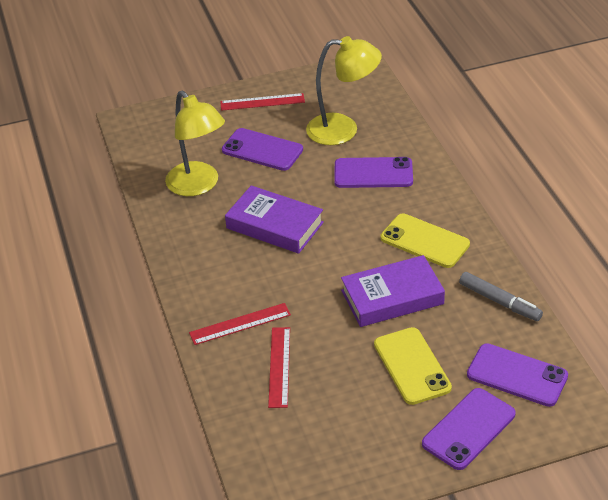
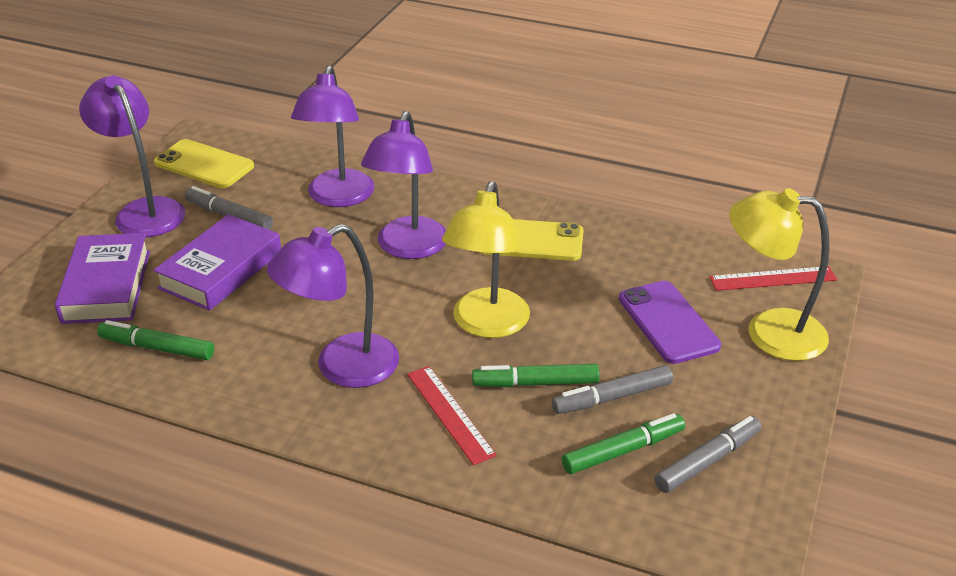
green marker: none = 0 -> [97,320,214,360] [472,364,600,387] [562,413,685,474] = 3
grey marker: [459,272,543,321] = 1 -> [185,186,273,230] [552,365,673,414] [655,416,762,493] = 3
purple lamp: none = 0 -> [79,76,185,237] [267,224,399,388] [291,65,374,207] [361,111,446,259] = 4
purple phone: [222,128,303,171] [334,157,413,188] [422,388,516,470] [467,343,568,407] = 4 -> [619,281,721,364] = 1
red ruler: [189,303,291,345] [220,93,305,111] [268,327,290,408] = 3 -> [407,366,497,465] [710,266,837,291] = 2

